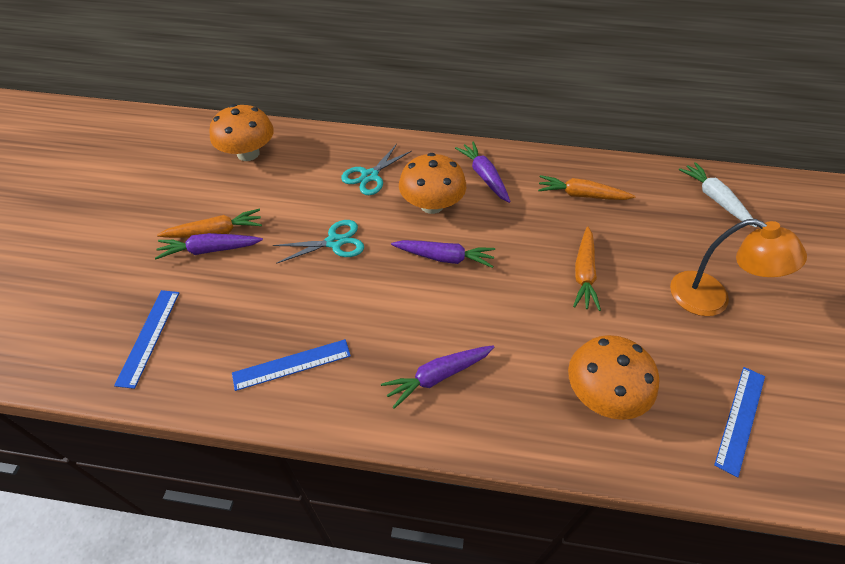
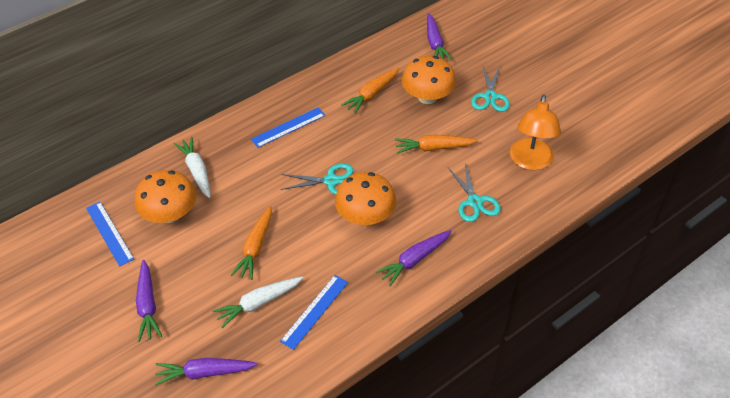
turquoise scissors: [273,220,364,264] [341,144,412,195] = 2 -> [281,164,353,195] [448,163,501,222] [471,66,510,112] = 3
white carrot: [679,162,757,227] = 1 -> [174,137,210,198] [212,277,303,328] = 2

